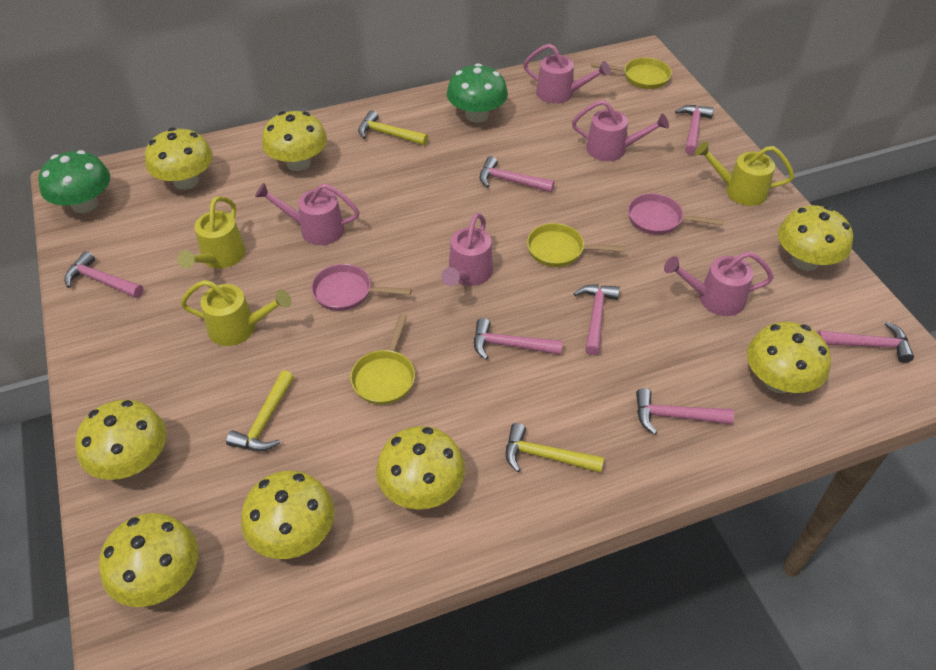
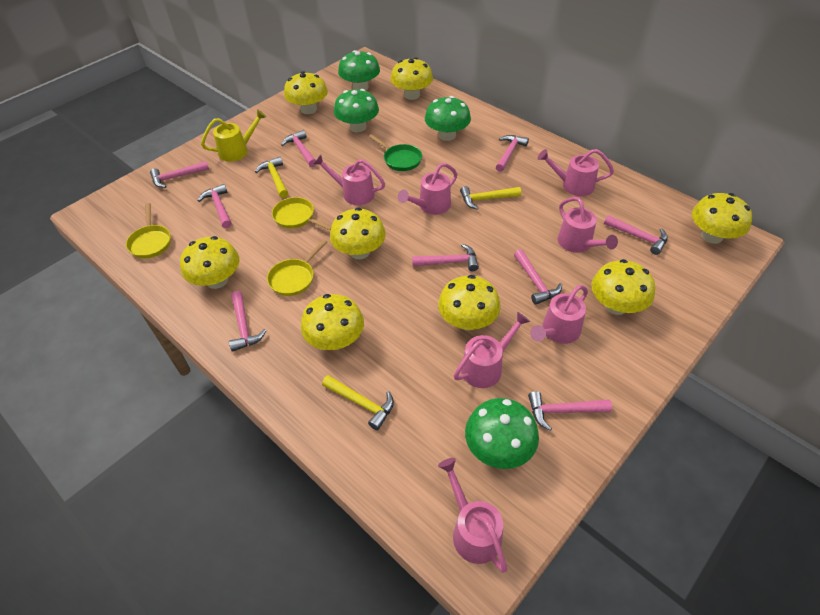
green mushroom: [38,150,110,213] [447,63,508,123] = 2 -> [334,89,379,132] [338,50,380,91] [425,96,471,141] [465,398,539,469] = 4
green pan: none = 0 -> [368,134,422,171] = 1
pink hammer: [64,251,143,298] [474,318,563,360] [480,156,555,192] [573,284,620,355] [636,388,734,434] [675,105,714,155] [817,321,914,363] = 7 -> [150,161,209,188] [197,184,232,228] [229,291,267,352] [281,130,317,167] [412,244,479,271] [496,135,529,172] [514,249,562,305] [528,391,612,431] [604,215,668,255] = 9
pink pan: [311,264,412,311] [628,193,724,235] = 2 -> none = 0
pink watering can: [255,183,360,245] [441,213,493,286] [523,44,611,104] [572,100,669,161] [664,252,774,316] = 5 -> [313,155,385,205] [398,163,458,215] [438,458,507,573] [454,312,530,388] [530,285,588,344] [538,149,614,196] [558,197,618,253] = 7
yellow watering can: [177,196,246,269] [180,280,291,346] [695,142,794,206] = 3 -> [201,109,267,162] = 1

